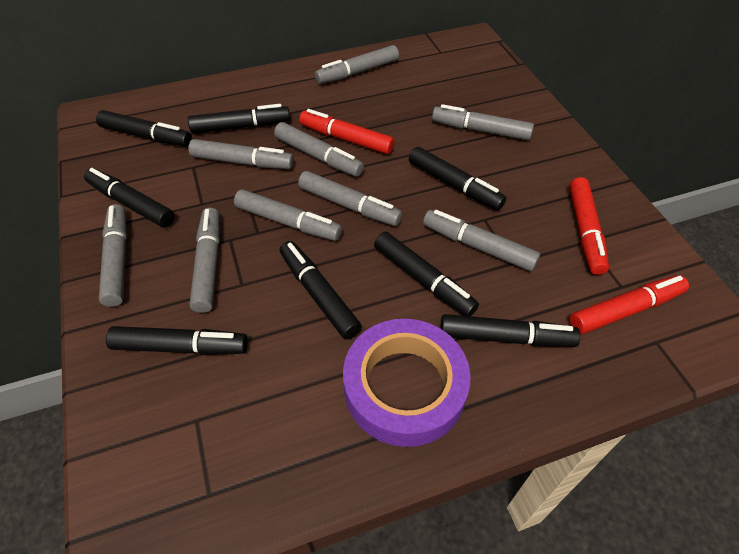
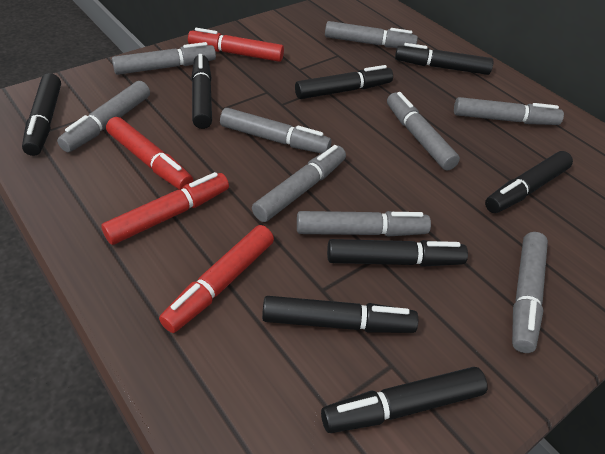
purple tape: [343,319,471,447] = 1 -> none = 0
red marker: [299,109,395,154] [569,177,609,275] [569,275,689,334] = 3 -> [101,172,229,245] [106,117,193,190] [159,225,274,333] [188,28,284,62] = 4

